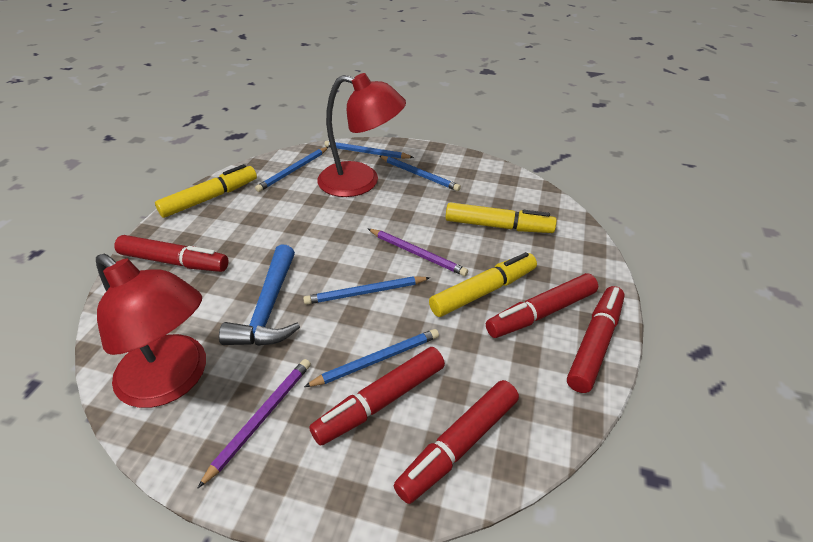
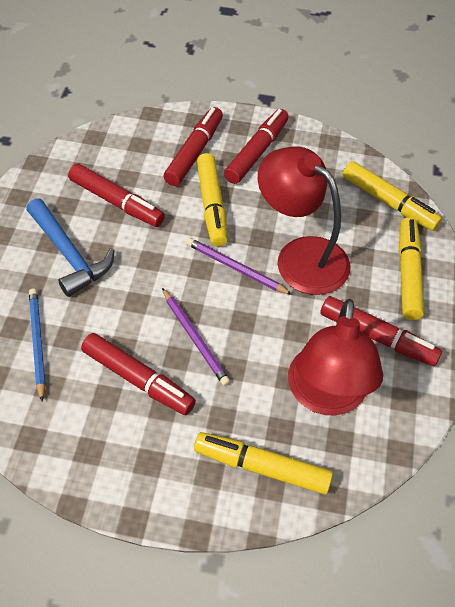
blue pencil: [255,147,328,192] [303,276,430,305] [304,329,439,387] [324,141,414,159] [379,156,461,191] = 5 -> [29,289,45,401] = 1
yellow marker: [155,164,257,218] [429,252,537,317] [445,203,557,233] = 3 -> [194,432,333,495] [197,153,228,246] [343,161,442,231] [399,217,424,320] = 4

